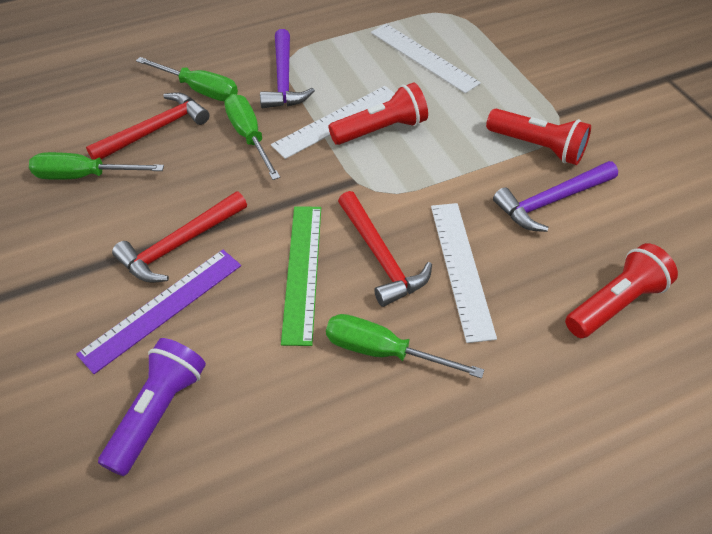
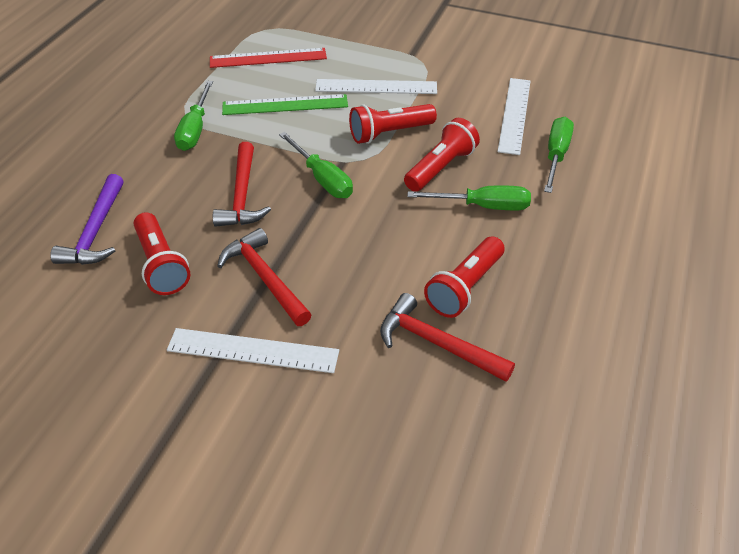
purple flashlight: [98,338,206,476] = 1 -> none = 0
purple hammer: [260,29,315,108] [493,161,618,232] = 2 -> [50,174,124,265] = 1
purple ruler: [76,250,241,374] = 1 -> none = 0
red flashlight: [329,82,428,145] [486,109,591,165] [565,243,678,338] = 3 -> [134,212,190,295] [349,104,437,144] [404,118,480,192] [424,236,505,318] = 4
red ruler: none = 0 -> [210,48,327,68] = 1

